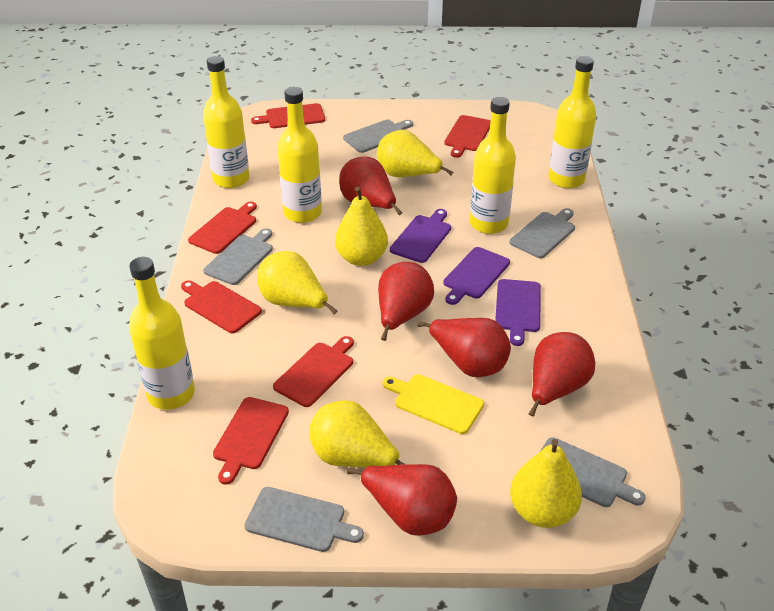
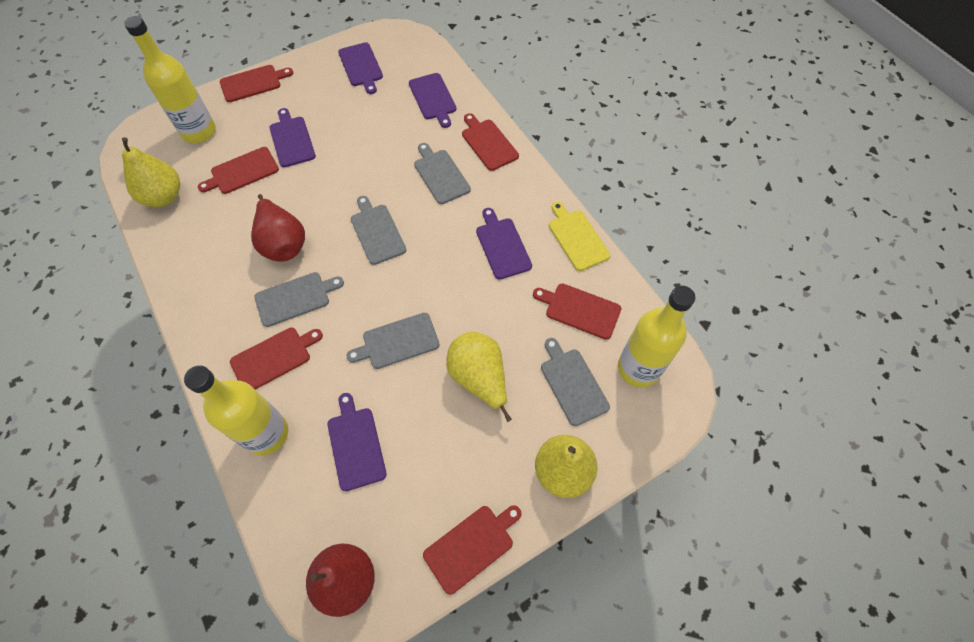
purple cutting board: [390,209,451,263] [443,247,510,305] [495,279,541,346] = 3 -> [269,108,316,167] [327,393,387,491] [338,42,383,94] [409,73,456,128] [476,208,532,280] = 5
red pear: [339,156,403,215] [347,464,457,536] [378,262,434,341] [417,318,511,377] [529,332,595,417] = 5 -> [251,194,305,261] [306,544,375,617] = 2
yellow bottle: [129,257,195,410] [203,56,250,188] [277,87,322,223] [470,97,516,234] [548,56,596,188] = 5 -> [124,16,216,143] [184,365,288,456] [618,286,695,387] = 3
yellow pear: [257,251,337,314] [309,400,406,467] [335,187,388,266] [377,130,453,177] [510,439,582,528] = 5 -> [122,137,180,207] [446,332,512,422] [535,435,597,498] = 3

